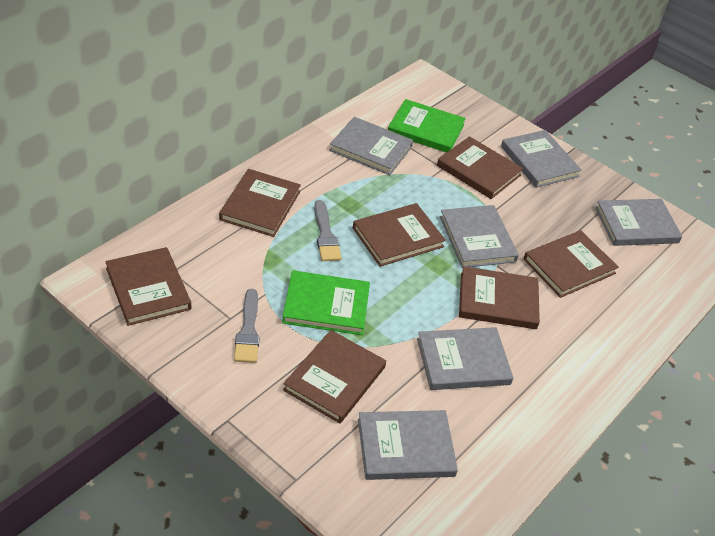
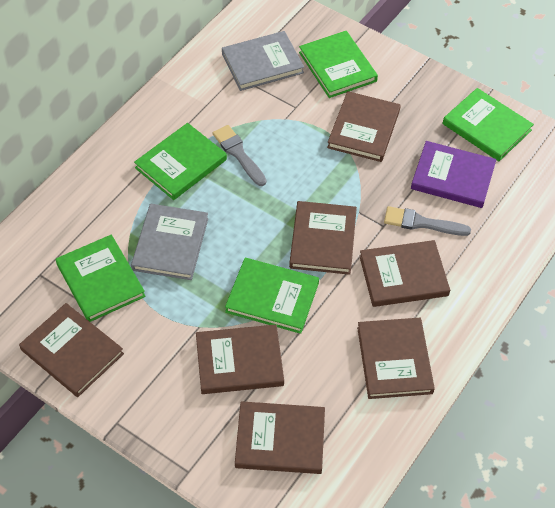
green book: [282,270,370,335] [388,99,466,153] = 2 -> [56,235,146,322] [134,123,227,200] [225,258,319,334] [299,31,378,98] [442,88,534,161] = 5
grey book: [329,117,413,175] [358,410,458,480] [417,327,513,390] [440,205,519,268] [501,130,582,188] [595,199,682,246] = 6 -> [131,204,208,280] [222,31,304,91] = 2
purple book: none = 0 -> [411,141,496,208] = 1

